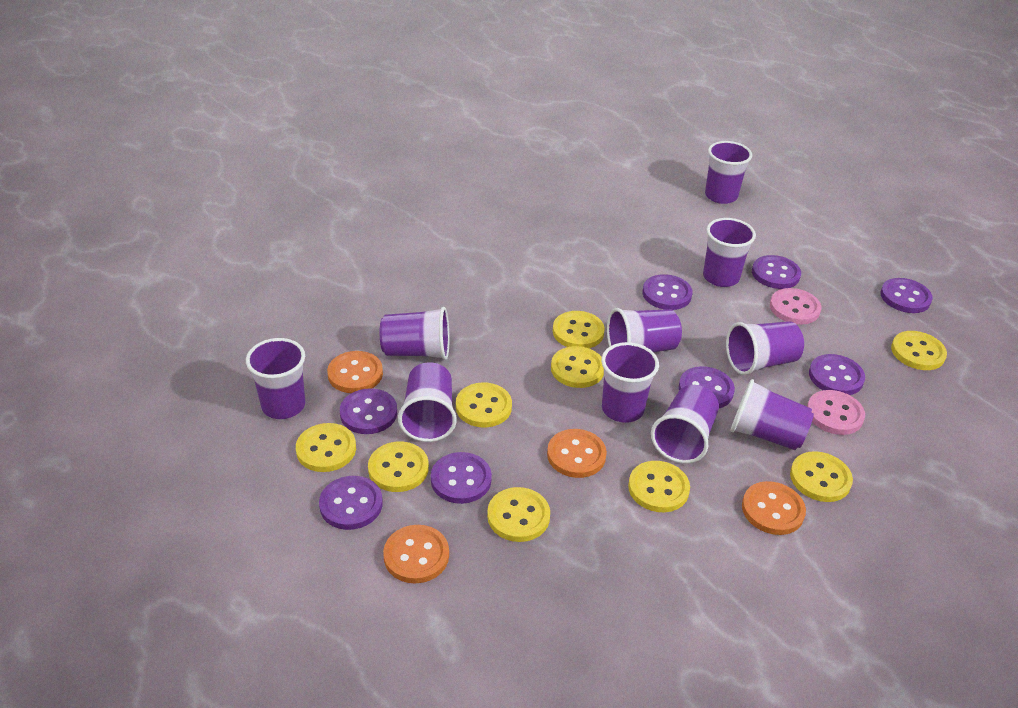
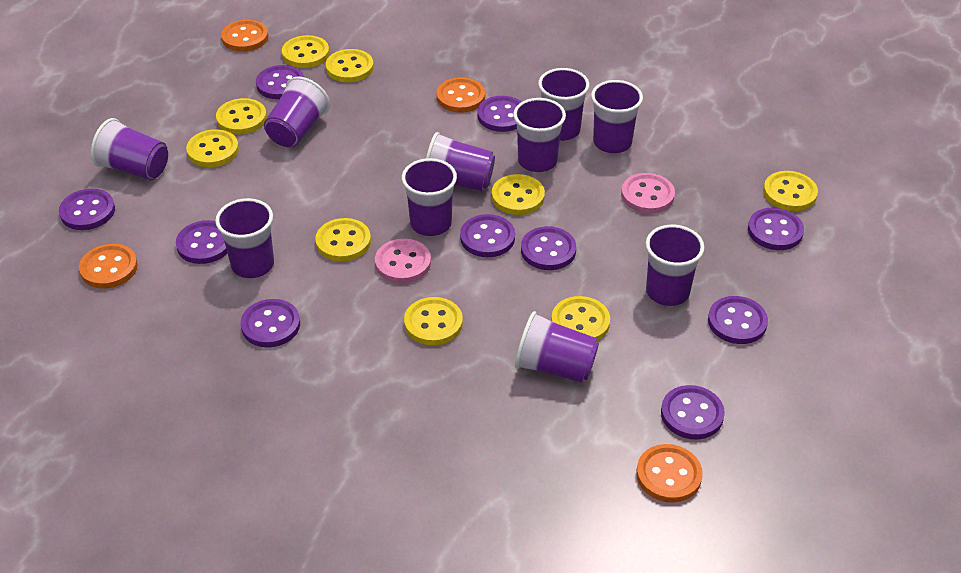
purple button: [319,476,383,530] [340,388,397,434] [431,452,492,504] [643,274,692,310] [679,366,735,408] [752,255,801,289] [809,354,865,395] [881,278,933,313] = 8 -> [59,189,115,230] [176,220,227,264] [241,299,300,347] [256,65,304,99] [460,214,515,257] [477,96,522,132] [521,226,576,270] [661,385,725,439] [708,296,768,344] [748,208,804,250] = 10

